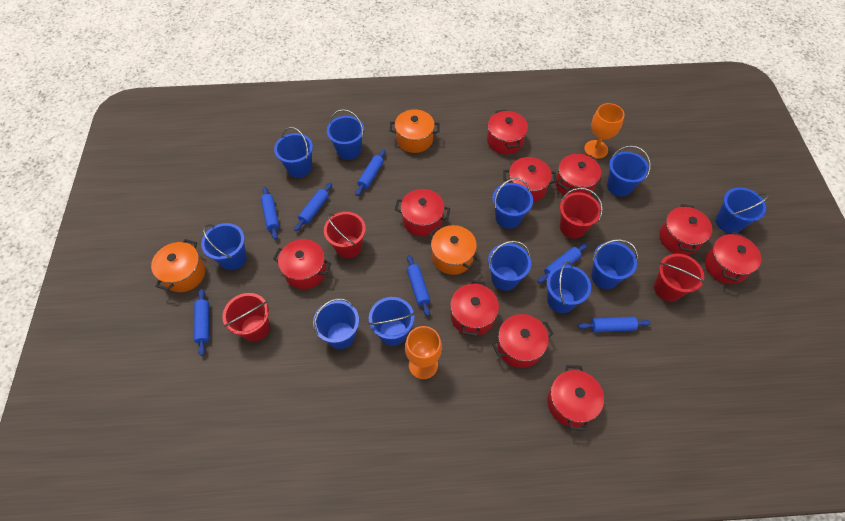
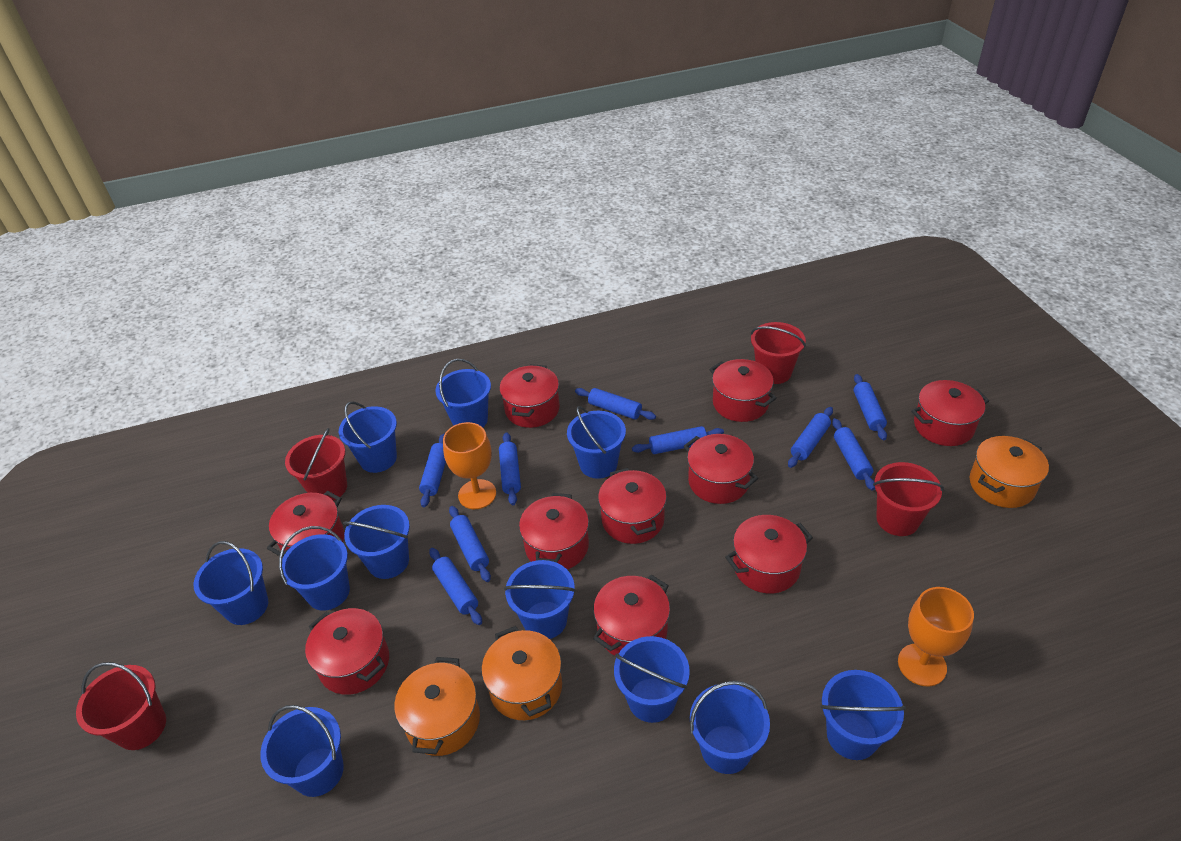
blue rolling pin: [194,289,209,356] [261,187,279,240] [294,183,332,231] [355,149,385,196] [407,255,430,316] [537,243,587,283] [578,317,651,332] = 7 -> [419,434,446,507] [429,548,482,625] [449,506,491,582] [499,432,521,505] [575,388,656,420] [632,426,724,454] [788,407,833,468] [832,418,875,491] [854,374,887,440] = 9

